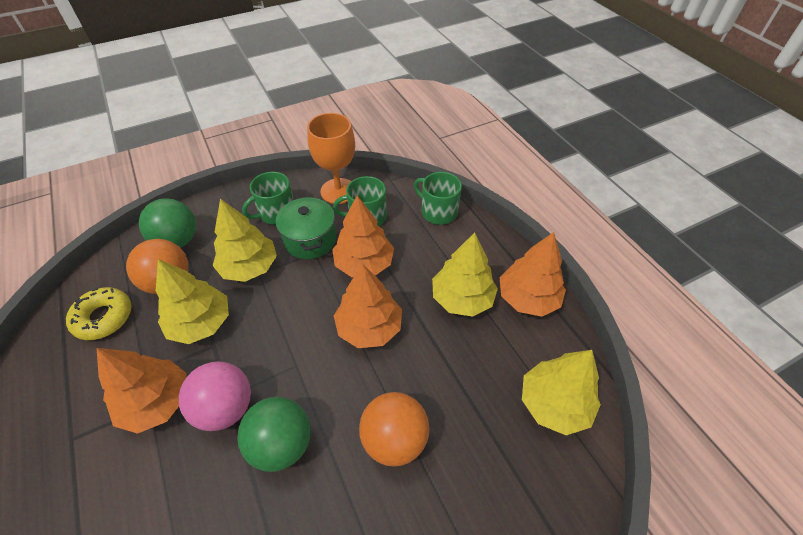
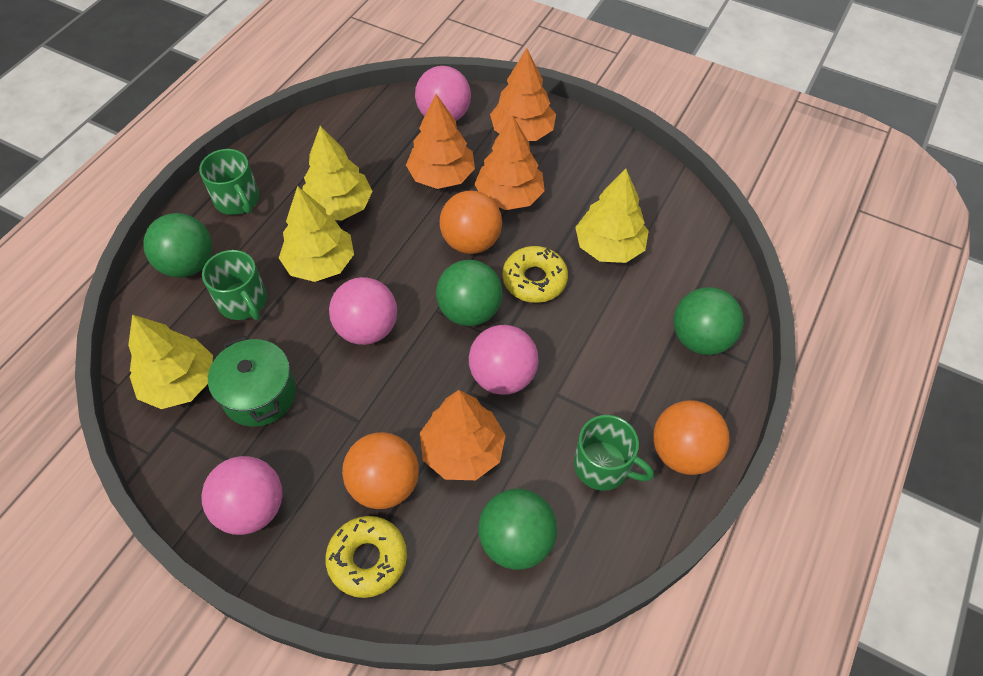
green ball: [139,199,196,248] [237,397,311,472] = 2 -> [143,213,212,278] [436,260,503,326] [478,489,557,570] [673,287,744,355] = 4
orange ball: [126,239,189,294] [359,392,429,467] = 2 -> [342,432,419,509] [439,191,502,254] [653,400,730,475] = 3
orange goblet: [307,113,355,204] = 1 -> none = 0
pink ball: [179,361,251,431] = 1 -> [202,456,283,535] [329,277,397,345] [415,66,471,121] [469,325,539,395] = 4
yellow donut: [66,287,132,340] = 1 -> [325,516,407,598] [502,246,568,303] = 2

